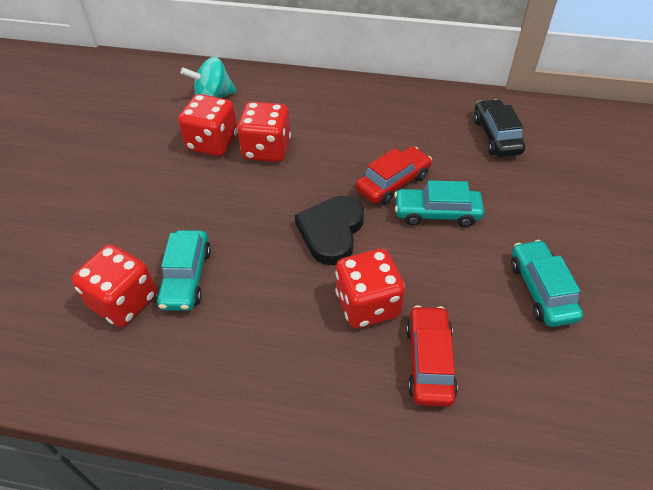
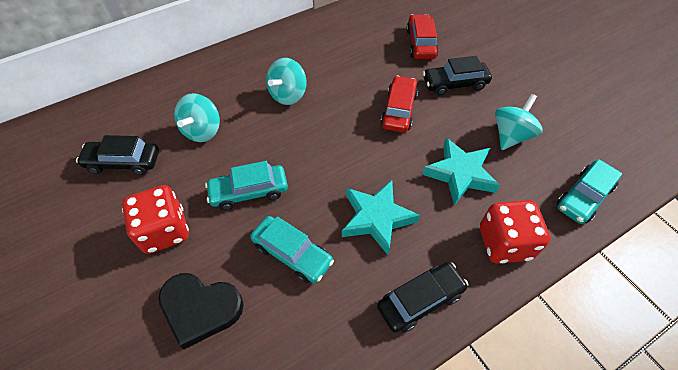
black car: [474,99,525,157] = 1 -> [76,135,159,175] [377,262,468,333] [423,56,492,96] = 3
red dice: [71,244,157,327] [178,94,237,156] [237,102,291,162] [335,249,405,328] = 4 -> [122,185,189,254] [480,200,551,264] = 2
turquoise spinning top: [181,57,237,98] = 1 -> [174,93,220,142] [266,58,307,105] [495,94,543,150] = 3
turquoise star: none = 0 -> [342,180,420,255] [422,138,500,205] = 2

